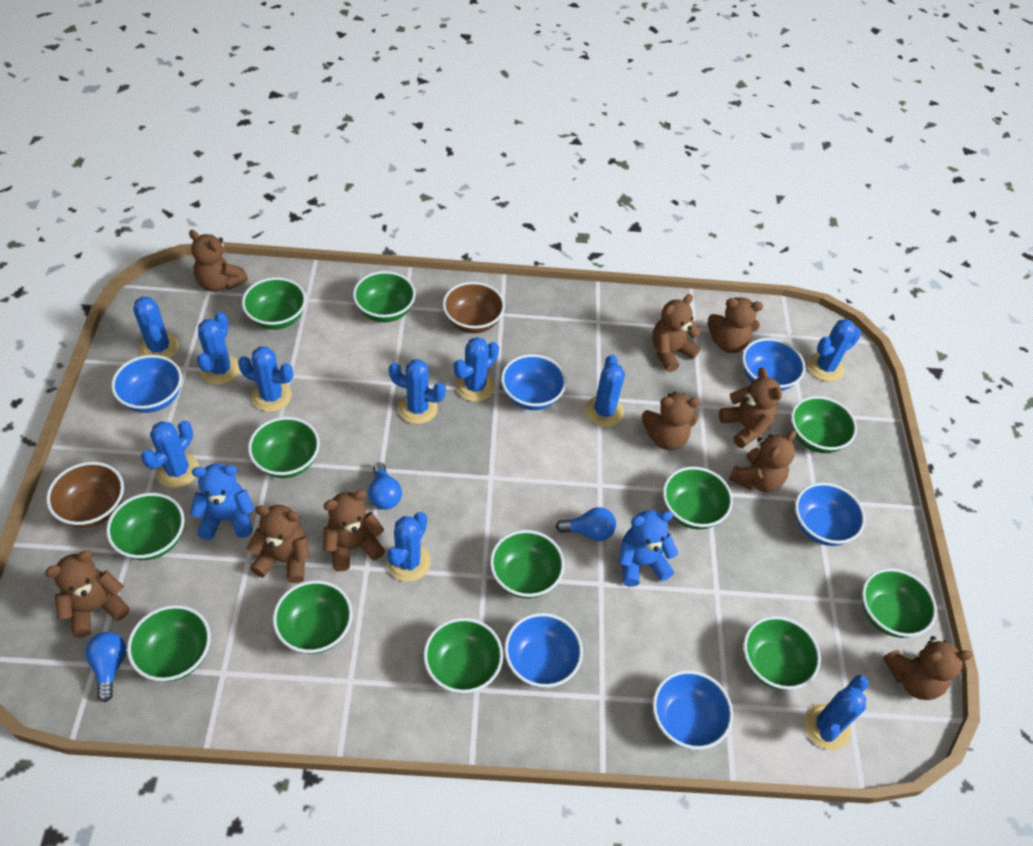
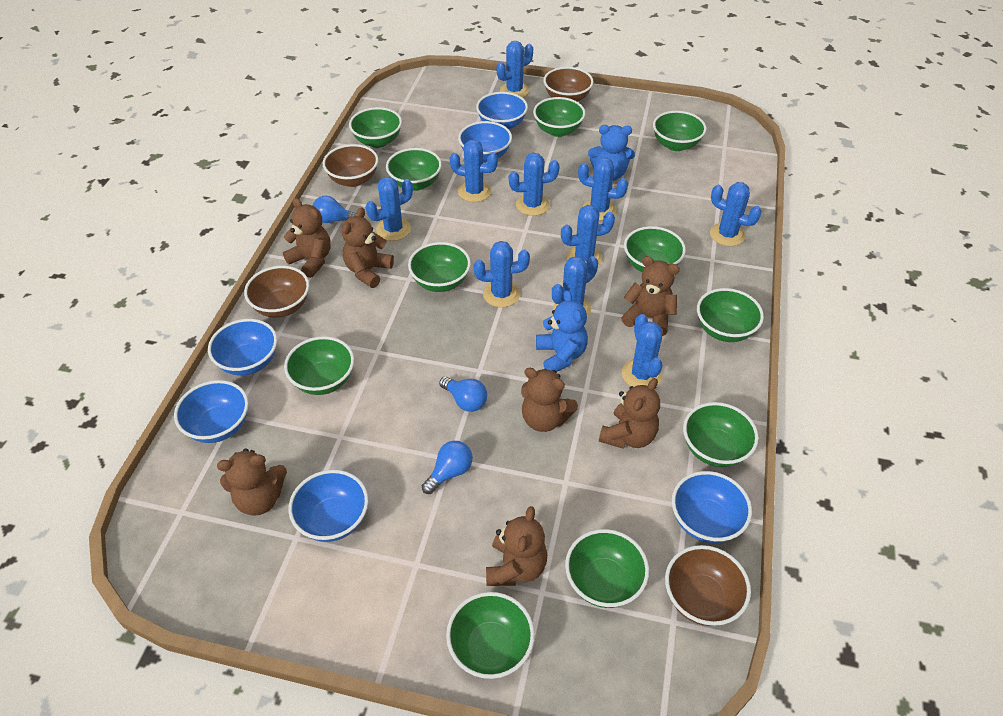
brown bowl: [46,462,124,527] [443,282,505,333] = 2 -> [244,266,309,318] [322,144,378,187] [544,67,593,102] [665,545,751,626] = 4
brown teddy bear: [45,551,130,638] [189,230,248,292] [247,505,310,583] [323,490,385,571] [642,392,700,450] [652,294,701,372] [708,297,763,353] [719,368,782,448] [729,431,796,492] [883,636,973,700] = 10 -> [217,448,287,516] [283,198,331,278] [342,207,394,288] [486,506,547,586] [521,368,578,432] [599,378,660,449] [621,256,680,336] = 7
green bowl: [106,493,185,560] [127,605,211,682] [242,277,306,330] [248,417,320,478] [273,580,353,654] [353,271,416,322] [423,618,503,694] [490,530,565,598] [663,466,733,529] [743,616,821,690] [791,396,857,453] [862,568,937,638] = 12 -> [284,336,354,395] [349,107,402,148] [386,148,442,191] [408,242,471,292] [446,592,535,679] [533,97,585,137] [565,529,649,608] [624,226,686,272] [653,111,706,151] [683,402,759,467] [697,288,764,342] = 11

